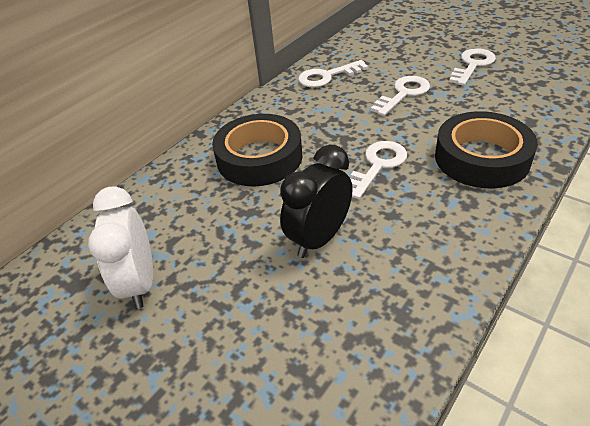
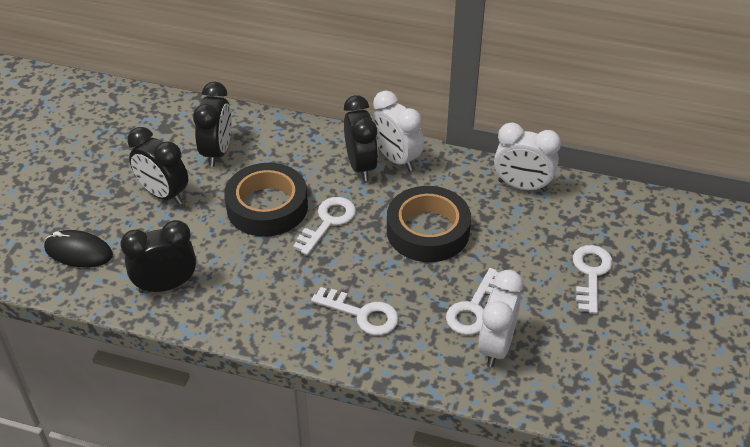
black clock: [280,144,353,258] = 1 -> [120,220,196,293] [128,127,188,205] [193,82,232,167] [344,95,378,181] = 4
black mouse: none = 0 -> [44,230,113,268] = 1
white clock: [88,186,153,309] = 1 -> [372,91,424,171] [478,270,523,367] [494,122,561,192] = 3

